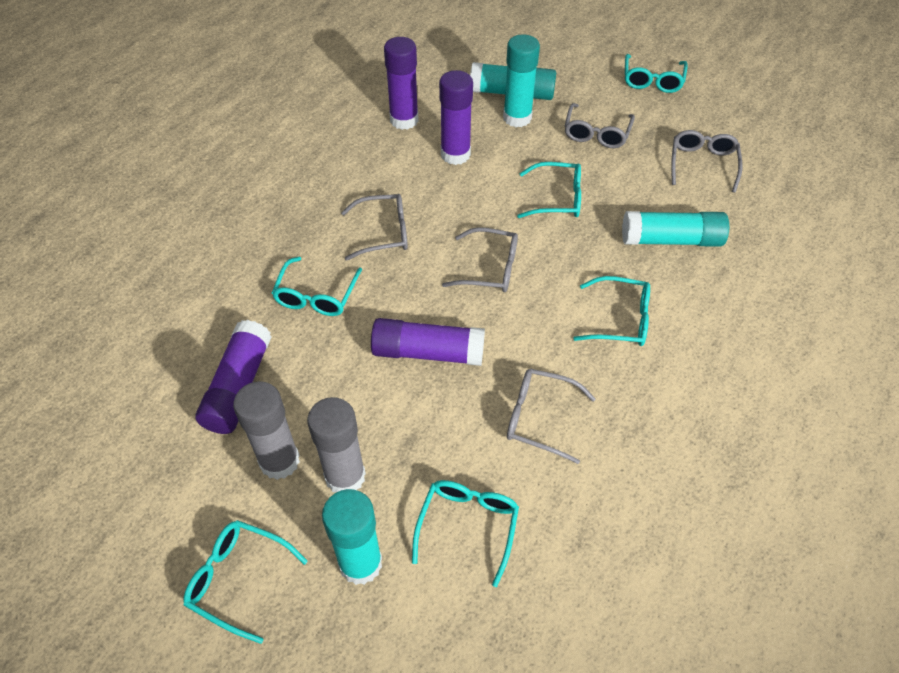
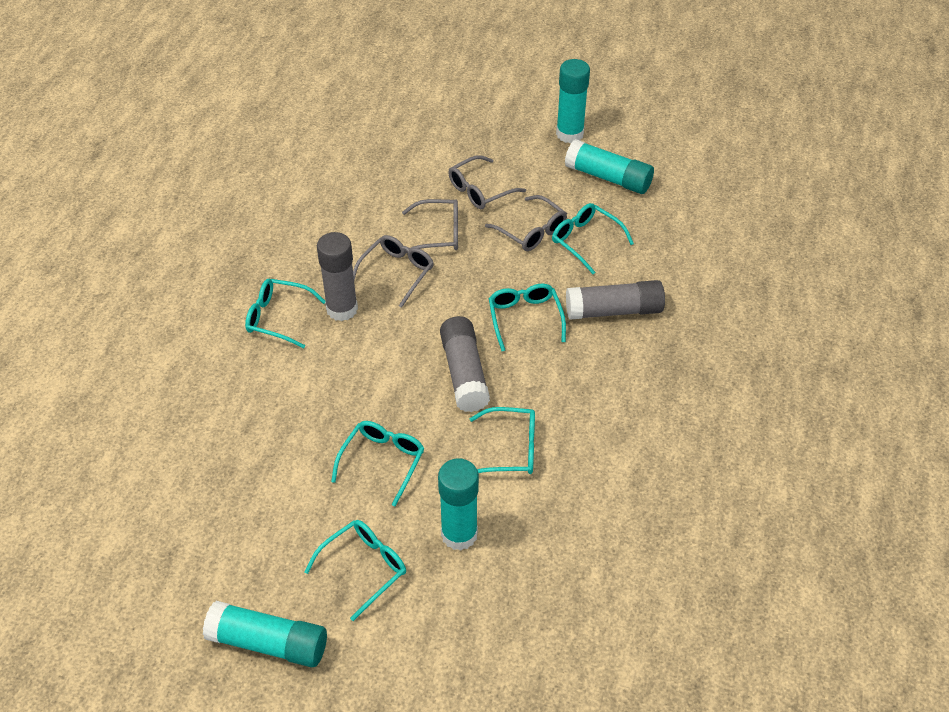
grey glasses: [341,194,408,261] [442,227,518,292] [507,369,596,464] [565,103,635,148] [671,130,742,193] = 5 -> [353,235,434,308] [402,199,458,254] [449,155,526,209] [485,195,567,251] = 4
grey glue stick: [233,381,300,480] [307,397,366,492] = 2 -> [317,232,358,321] [440,316,490,412] [566,280,665,320] = 3
purple glue stick: [195,320,272,434] [371,318,485,366] [384,37,419,130] [439,70,473,165] = 4 -> none = 0

